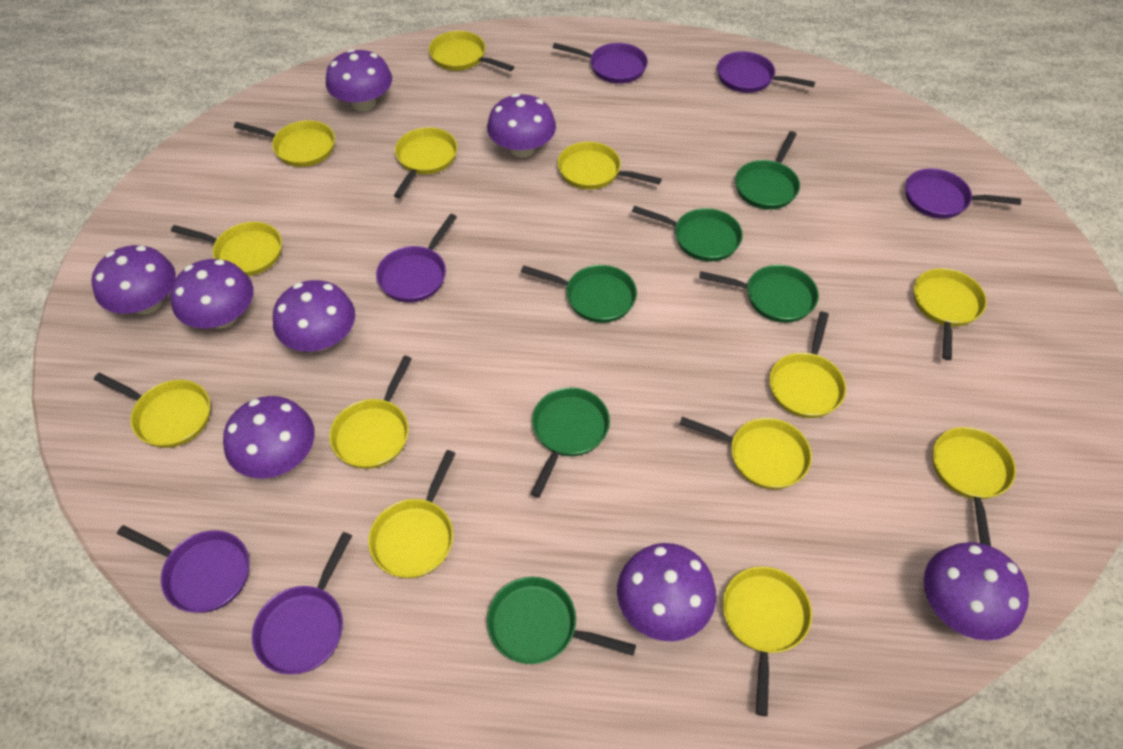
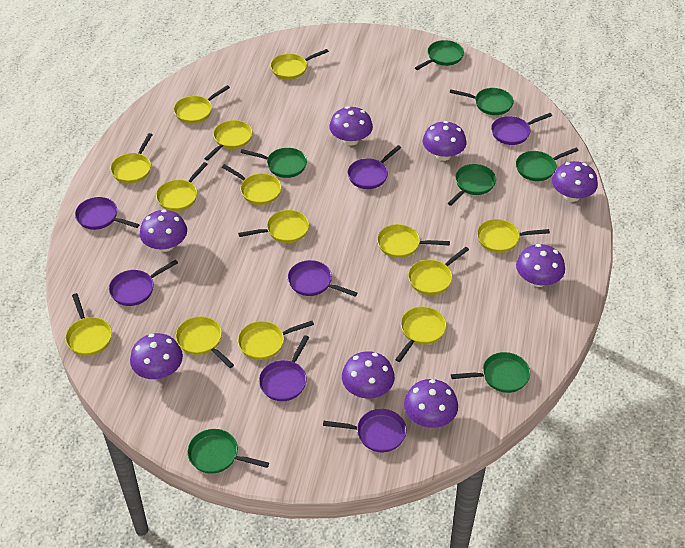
green pan: [487,577,636,664] [521,265,637,323] [530,387,610,498] [632,206,743,262] [699,265,819,323] [735,131,800,210] = 6 -> [187,429,269,474] [241,148,307,178] [415,40,464,70] [448,164,496,206] [450,88,514,115] [451,352,530,393] [516,147,579,181] = 7
purple pan: [117,525,249,613] [252,532,352,675] [376,214,457,303] [553,43,648,84] [717,51,815,93] [905,168,1021,219] = 6 -> [75,197,139,230] [109,260,178,306] [259,335,309,401] [288,260,357,296] [323,409,407,452] [348,145,401,189] [491,113,552,145] = 7
yellow pan: [94,373,210,448] [171,222,282,276] [234,120,335,167] [329,356,412,469] [368,450,456,578] [394,127,458,198] [429,31,514,71] [558,142,662,190] [679,417,812,489] [723,566,812,716] [769,312,846,418] [914,268,987,360] [933,427,1016,546] = 13 -> [65,293,112,356] [110,133,153,183] [156,162,208,211] [174,85,230,124] [176,316,234,368] [204,120,252,161] [222,164,282,205] [238,210,309,243] [238,321,314,360] [270,49,329,80] [377,224,450,258] [395,306,447,362] [408,247,469,295] [477,219,550,253] = 14

